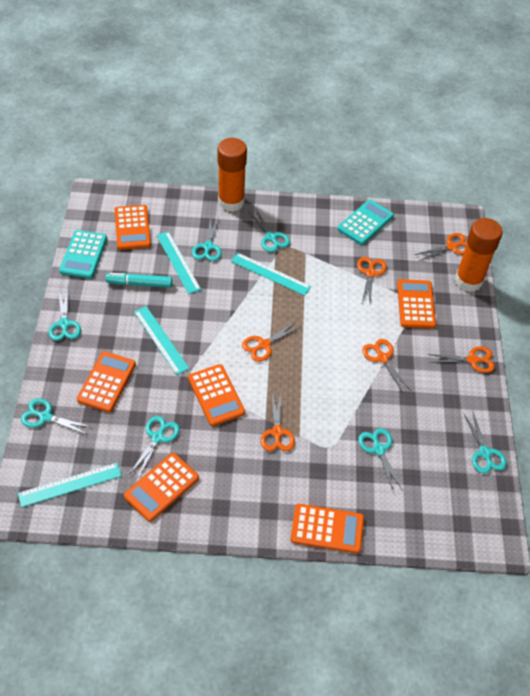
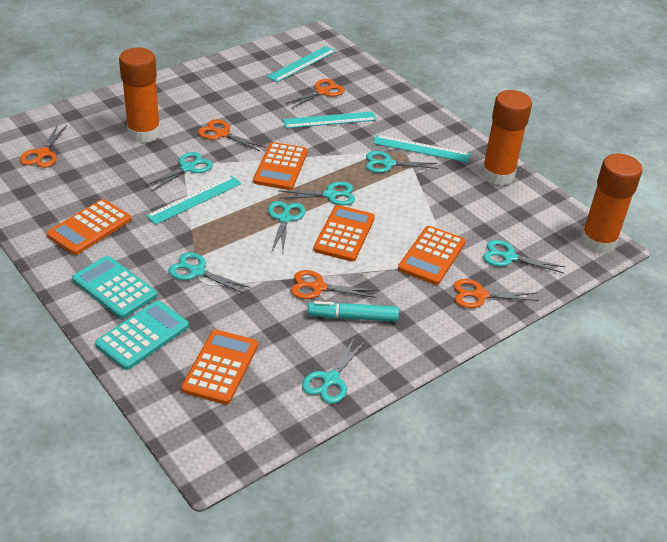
orange calculator: [77,351,136,412] [115,205,151,250] [124,453,199,522] [188,364,245,426] [291,504,364,553] [397,279,436,328] = 6 -> [47,199,131,255] [181,330,258,405] [253,142,308,190] [313,205,375,262] [398,226,466,285] = 5
orange glue stick: [218,138,247,212] [455,218,503,292] = 2 -> [119,47,161,143] [482,90,532,186] [580,153,643,254] = 3
orange scissors: [242,320,303,362] [261,393,295,451] [357,257,387,303] [362,339,411,393] [414,233,467,261] [427,346,495,373] = 6 -> [20,124,67,168] [198,119,266,151] [285,79,345,109] [291,270,377,299] [454,279,539,308] = 5

